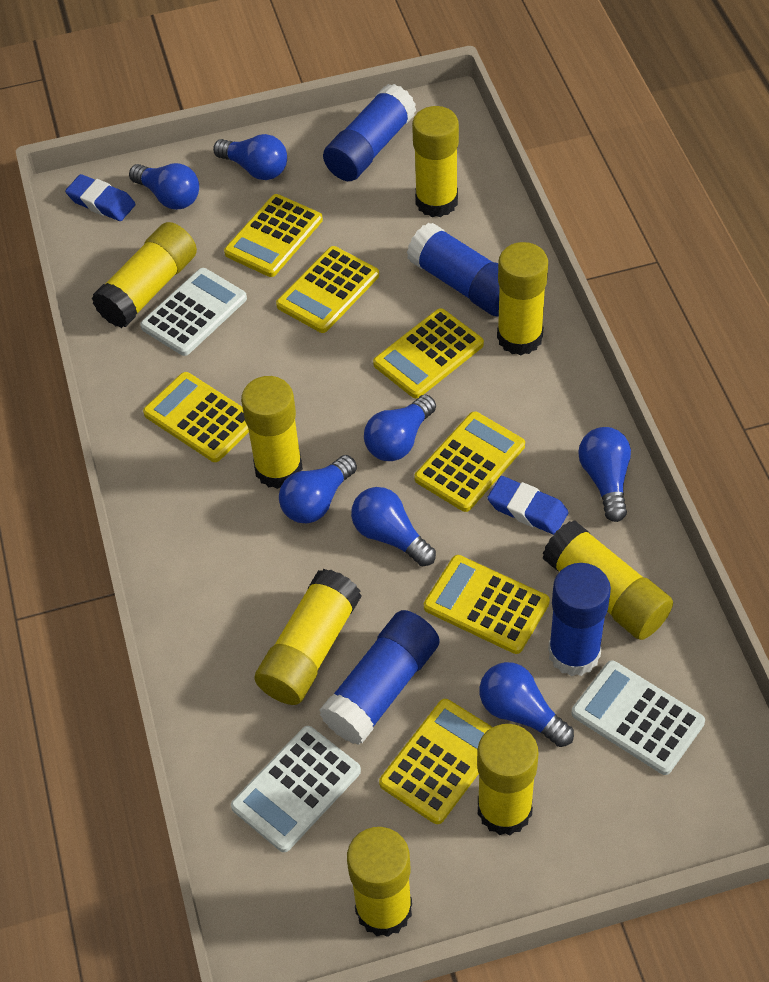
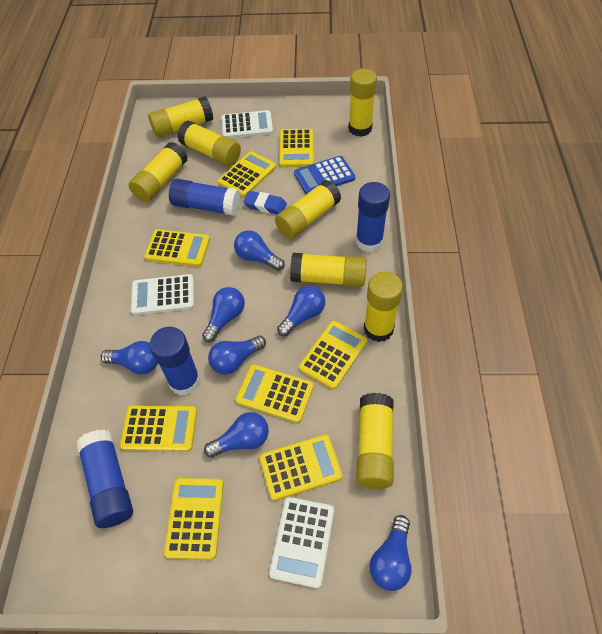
blue calculator: none = 0 -> [294,156,355,194] = 1
blue eraser: [65,174,136,221] [487,476,569,535] = 2 -> [243,191,287,215] = 1
yellow calculator: [143,372,249,462] [224,194,323,277] [276,246,379,333] [373,308,484,399] [379,699,493,824] [414,411,525,512] [424,555,550,654] = 7 -> [120,405,197,452] [144,229,210,267] [164,478,224,560] [218,151,276,197] [235,364,314,423] [259,434,343,501] [279,129,314,167] [299,321,367,390] = 8

